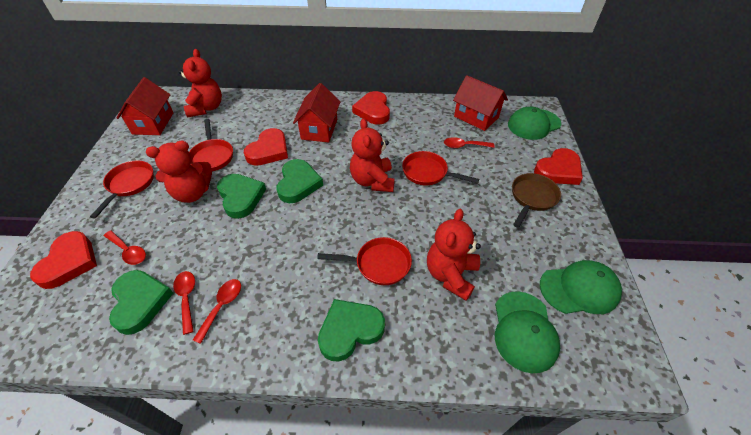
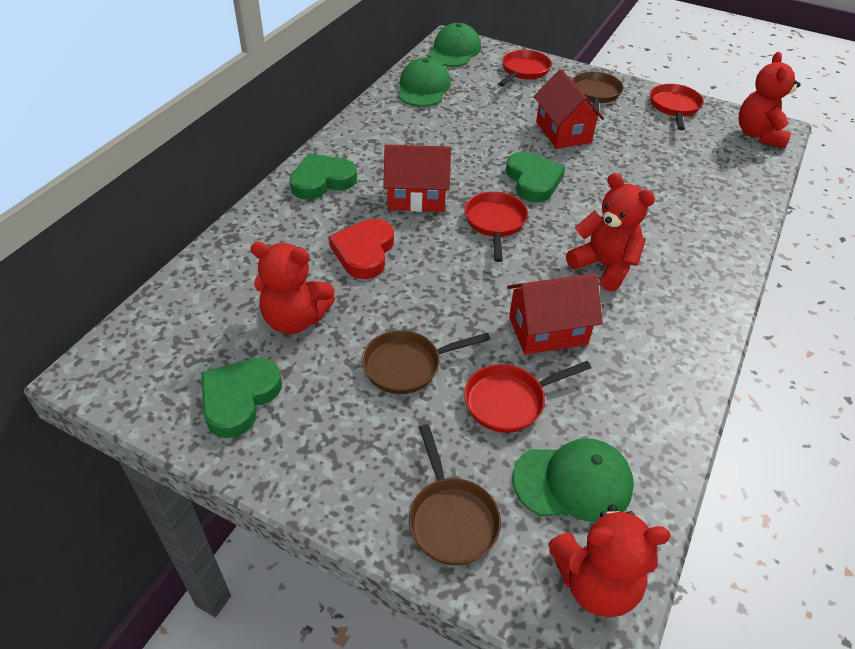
brown pan: [512,173,561,228] = 1 -> [362,330,490,394] [409,424,501,565] [572,71,623,116] = 3
green heart: [109,270,173,335] [217,174,266,219] [277,159,323,203] [318,299,385,362] = 4 -> [201,358,282,438] [289,154,357,200] [506,152,565,202] = 3
red heart: [30,231,97,289] [244,128,288,166] [352,91,390,125] [534,148,583,185] = 4 -> [329,219,394,279] = 1
red spoon: [104,231,146,265] [173,271,195,335] [193,279,241,344] [444,137,495,148] = 4 -> none = 0

